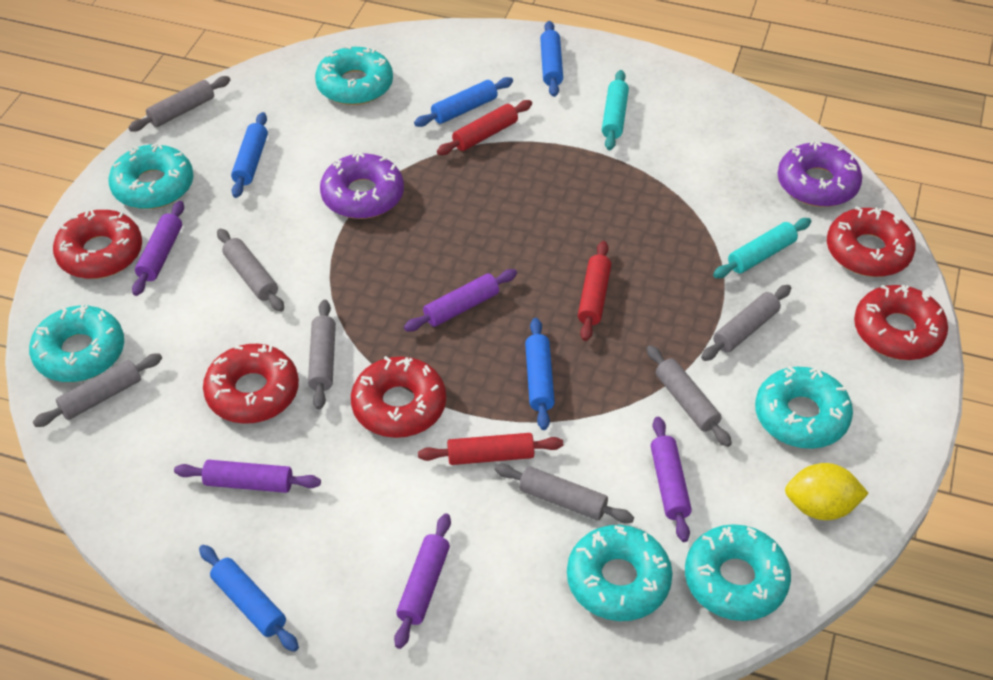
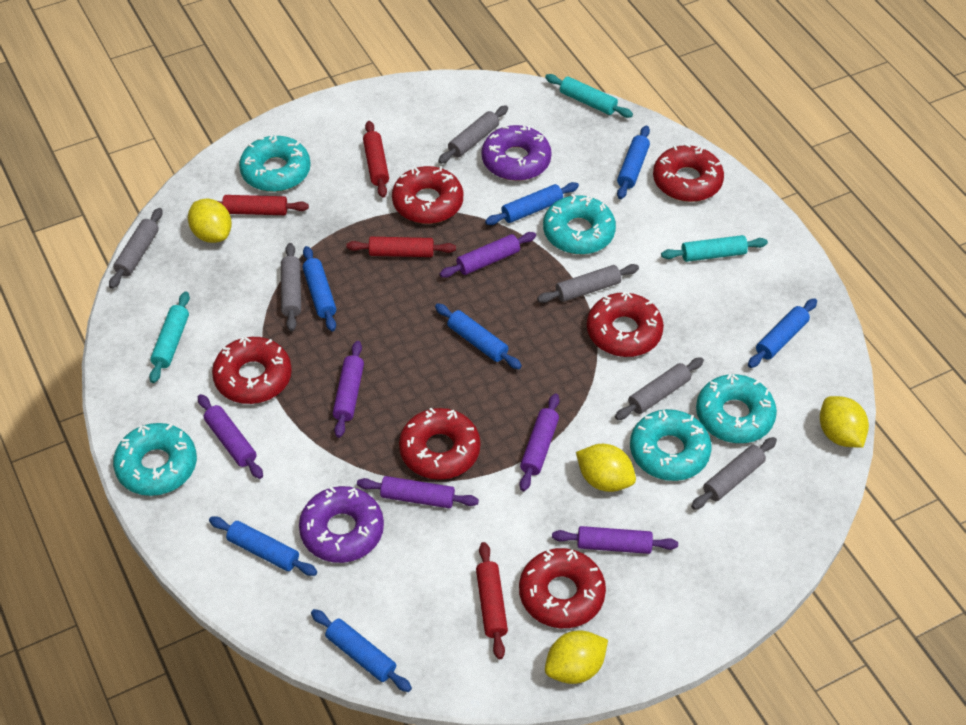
blue rolling pin: [199,545,299,652] [231,112,268,198] [414,77,513,127] [525,318,555,430] [540,21,563,97] = 5 -> [209,516,317,576] [302,246,336,331] [311,609,412,692] [435,303,522,369] [485,182,579,225] [617,126,650,199] [748,298,817,368] = 7
grey rolling pin: [33,353,162,427] [128,76,230,132] [217,229,284,312] [308,300,336,410] [494,464,634,523] [647,345,732,447] [701,285,791,361] = 7 -> [109,208,162,289] [281,243,301,331] [438,105,508,164] [537,264,639,303] [615,357,704,420] [691,437,777,510] = 6
purple rolling pin: [132,201,184,296] [174,460,321,493] [394,513,451,649] [404,269,517,332] [651,417,692,542] = 5 -> [198,394,263,479] [333,341,364,438] [357,476,479,508] [440,232,536,278] [519,394,559,491] [552,526,678,554] = 6
red donut: [53,209,142,279] [203,344,299,424] [351,356,446,438] [827,206,916,277] [854,284,948,360] = 5 -> [212,337,292,404] [392,166,463,224] [399,408,480,480] [519,548,606,628] [587,291,664,357] [653,143,724,202] = 6
red rolling pin: [418,433,563,465] [437,100,532,155] [578,241,611,341] = 3 -> [218,195,309,215] [346,237,456,257] [363,121,389,197] [476,542,508,659] = 4
turquoise donut: [29,305,124,382] [108,143,193,209] [315,46,393,105] [567,525,672,621] [685,524,791,621] [755,366,853,449] = 6 -> [113,423,197,496] [239,135,311,192] [543,194,616,254] [630,409,712,481] [696,374,777,443] = 5
turquoise rolling pin: [602,70,629,150] [713,218,811,278] = 2 -> [149,292,190,383] [545,74,633,118] [661,235,768,262] = 3
yellow lemon: [785,463,869,520] = 1 -> [188,199,232,243] [545,631,608,684] [576,444,636,492] [820,396,869,448] = 4

